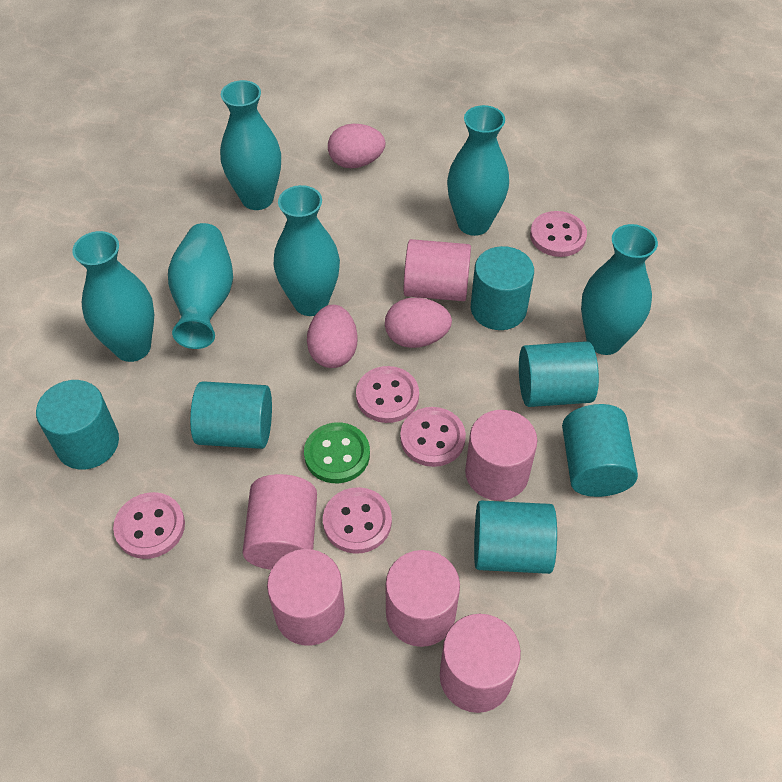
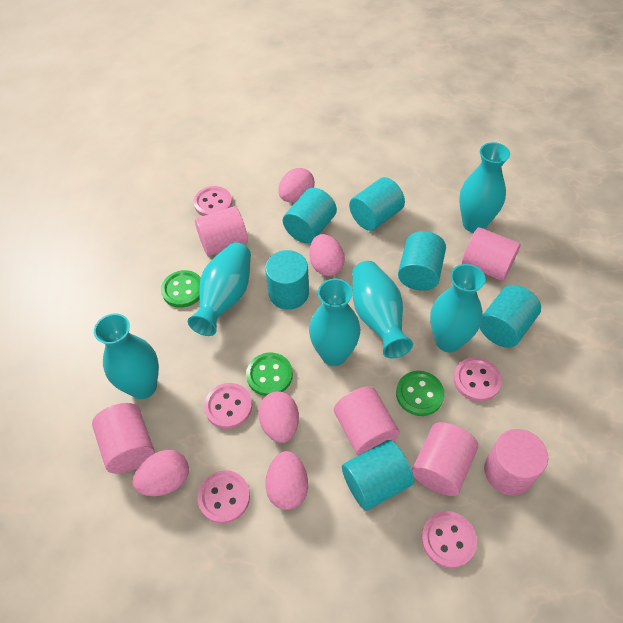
green button: [304,423,370,483] = 1 -> [161,270,201,308] [246,353,293,396] [396,371,444,416] = 3
pink egg: [307,305,358,368] [328,124,385,168] [385,297,452,348] = 3 -> [132,450,189,496] [258,391,299,443] [265,451,308,510] [278,168,315,203] [309,234,345,276] = 5

